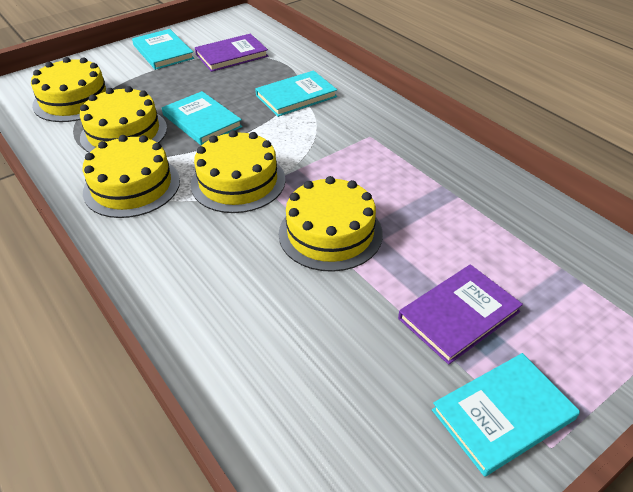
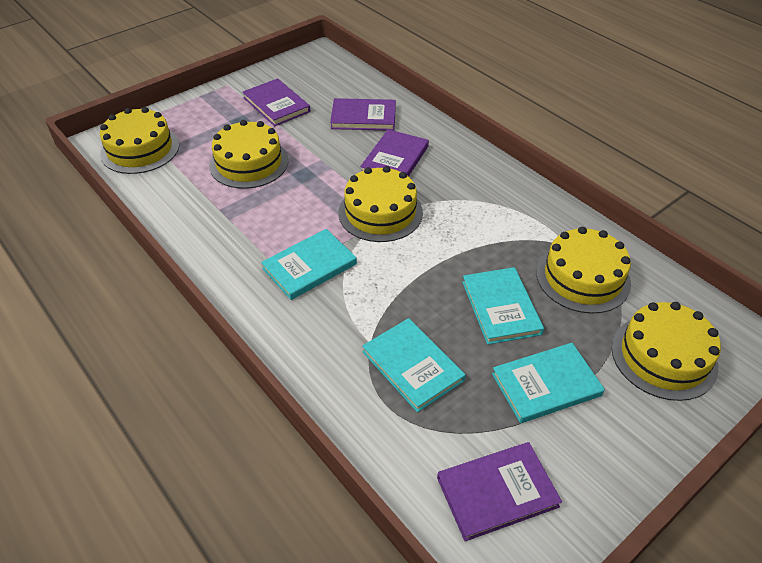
purple book: [195,34,268,72] [398,265,523,365] = 2 -> [243,78,310,126] [330,98,396,131] [360,129,429,177] [437,442,562,541] = 4

